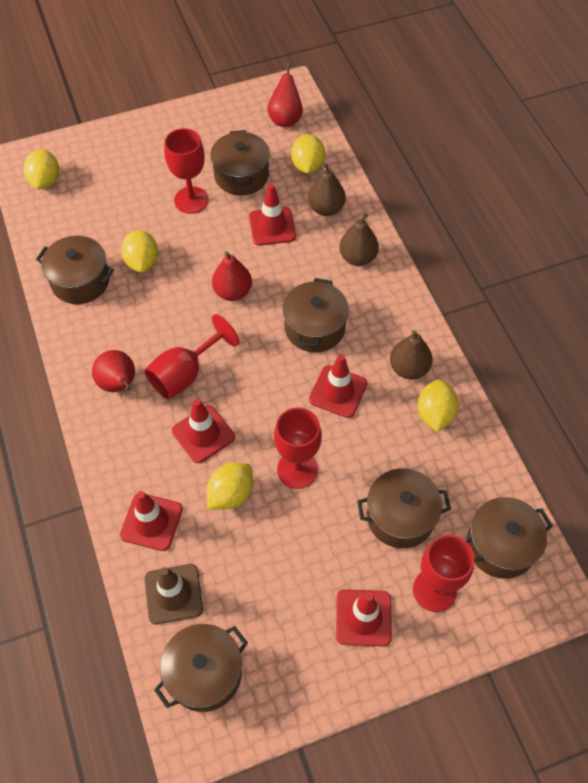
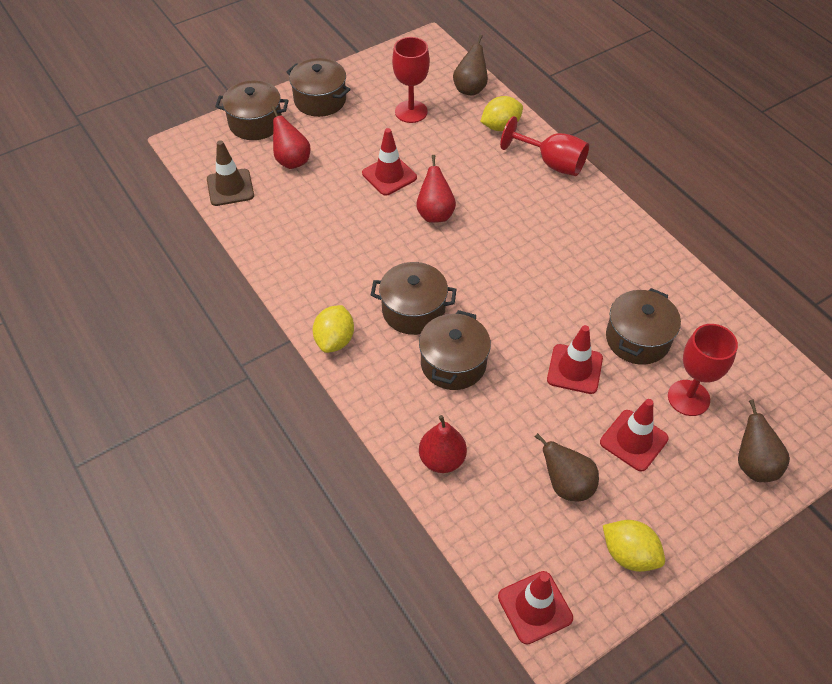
brown pot: [36,236,114,304] [154,624,248,712] [210,130,270,195] [282,278,349,352] [357,468,451,548] [466,497,553,579] = 6 -> [215,80,289,140] [286,58,351,117] [371,262,457,335] [419,310,491,390] [606,288,681,365] = 5
red goblet: [145,314,239,400] [164,128,209,214] [274,407,322,489] [413,535,475,612] = 4 -> [392,37,430,123] [500,116,589,176] [668,324,738,416] = 3
red traffic cone: [120,491,183,551] [172,399,235,463] [249,184,296,246] [309,354,367,418] [336,589,392,646] = 5 -> [362,128,417,196] [498,571,573,645] [547,325,603,394] [600,399,669,471] = 4
yellow lemon: [24,150,59,189] [121,230,158,273] [207,463,253,510] [291,134,325,173] [417,379,459,432] = 5 -> [313,305,354,353] [480,96,523,131] [603,520,665,572] = 3

